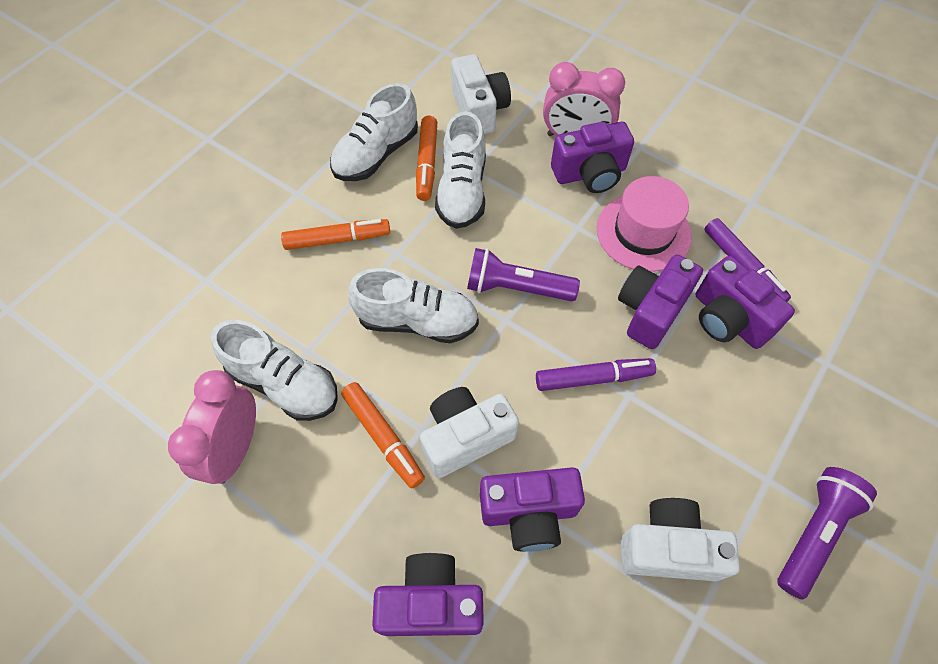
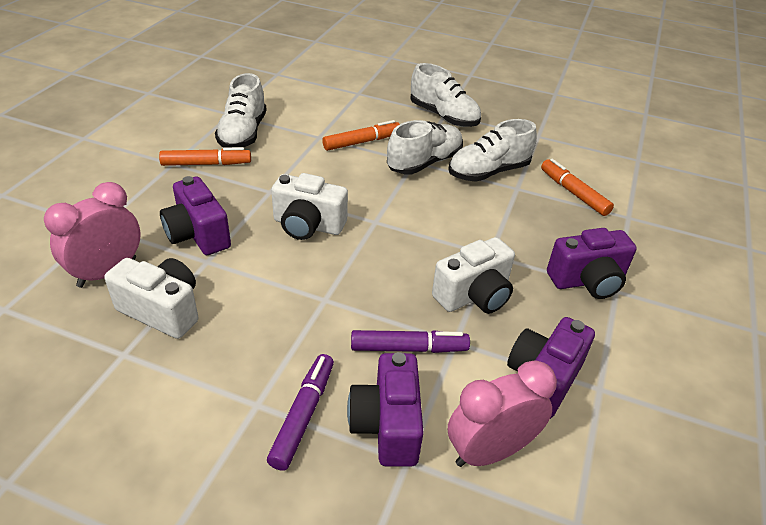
pink hat: [597,176,692,272] = 1 -> none = 0
purple camera: [372,553,484,636] [480,467,585,552] [551,122,634,193] [618,255,703,349] [696,256,795,349] = 5 -> [160,176,231,255] [347,352,424,467] [507,317,595,419] [547,228,637,299] = 4
purple flashlight: [467,248,580,301] [777,467,877,600] = 2 -> none = 0

